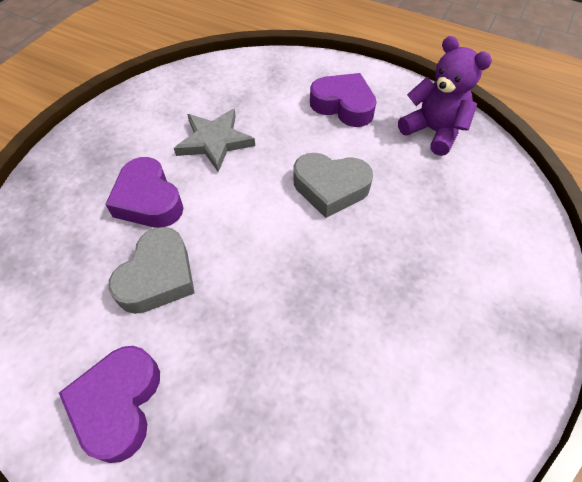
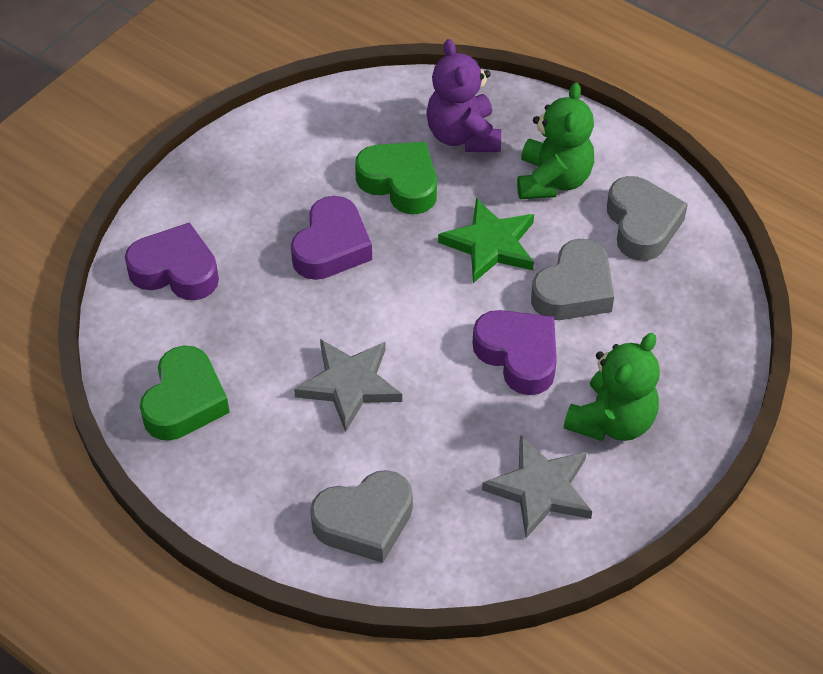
green heart: none = 0 -> [140,346,230,441] [355,142,437,214] = 2
green star: none = 0 -> [438,198,534,283] = 1
green teddy bear: none = 0 -> [517,82,594,199] [564,333,660,441] = 2
grey heart: [108,227,195,314] [294,153,373,218] = 2 -> [310,470,413,563] [531,239,614,320] [607,176,688,261] = 3
grey star: [174,109,255,172] = 1 -> [294,339,402,432] [482,435,592,538] = 2

